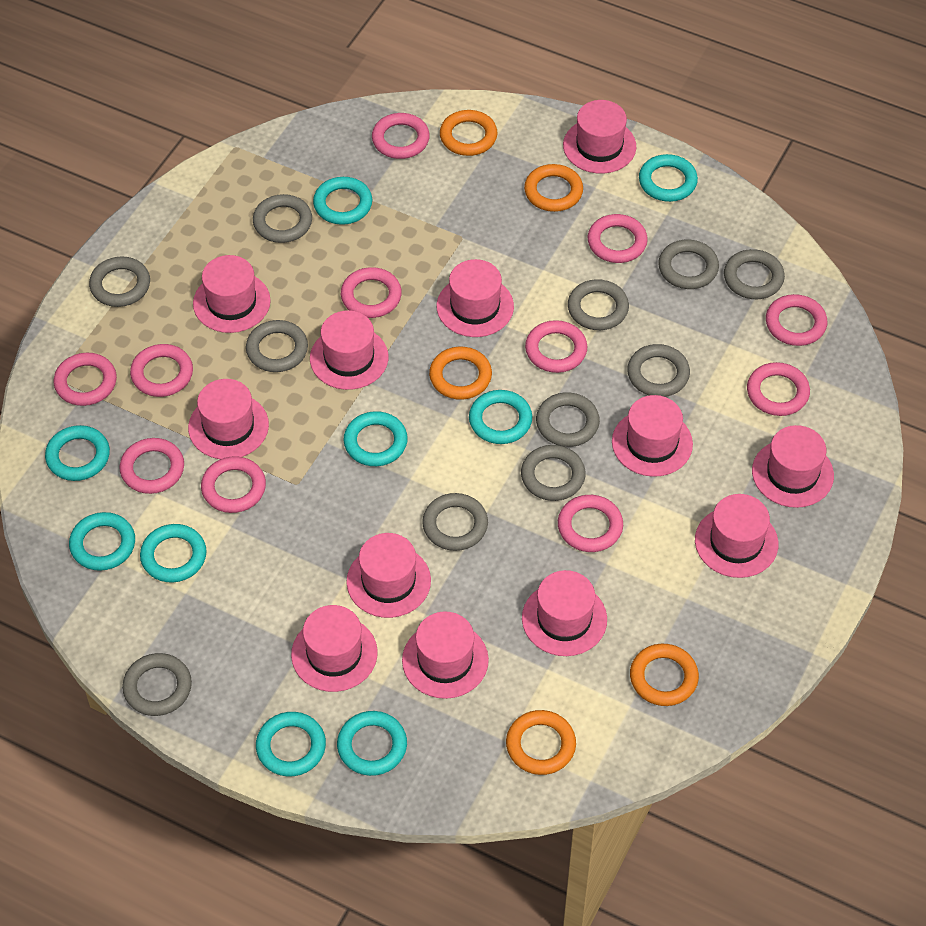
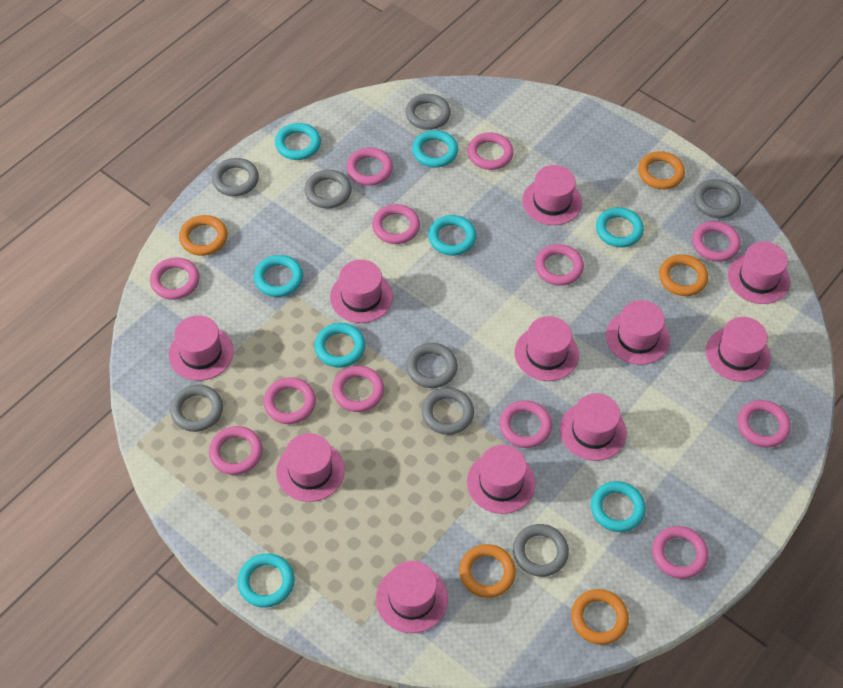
grey ring: [89,257,150,307] [122,653,192,716] [246,320,308,372] [253,194,312,243] [422,493,488,551] [521,445,586,501] [536,392,600,447] [568,279,629,330] [627,344,690,397] [658,240,719,289] [724,249,785,299] = 11 -> [170,385,223,432] [212,158,259,196] [305,170,352,209] [405,94,451,130] [406,343,458,388] [422,388,474,435] [513,524,569,577] [694,179,741,218] = 8
pink hat: [188,379,269,459] [193,255,271,333] [291,605,378,692] [310,310,388,390] [346,533,431,618] [402,611,489,699] [437,259,514,337] [522,570,607,656] [563,100,636,174] [612,395,693,477] [695,494,778,578] [752,425,834,508] = 12 -> [169,315,234,381] [276,433,345,502] [330,260,393,323] [376,561,448,633] [467,445,535,514] [514,316,579,381] [522,165,582,225] [560,393,627,461] [606,300,670,365] [706,317,771,382] [728,241,790,304] = 11
pink ring: [54,353,117,406] [120,438,184,494] [130,344,193,397] [201,456,266,513] [341,267,402,318] [372,113,430,159] [525,320,587,373] [558,495,623,552] [588,214,648,263] [747,362,810,416] [766,294,827,346] = 11 -> [150,257,200,300] [209,426,263,475] [263,377,316,424] [332,366,384,412] [346,148,393,186] [372,204,420,244] [468,132,514,170] [499,400,552,448] [535,244,584,286] [652,526,708,579] [692,221,741,262] [738,400,791,447] = 12
turquoise ring: [45,425,110,481] [69,512,135,571] [140,524,207,582] [256,712,326,776] [313,177,372,225] [337,711,407,776] [343,411,408,466] [469,390,532,444] [639,154,698,202] = 9 -> [238,553,295,608] [254,255,303,297] [275,123,321,160] [314,323,365,367] [412,130,458,168] [428,215,477,256] [591,481,646,532] [596,207,644,247] = 8

